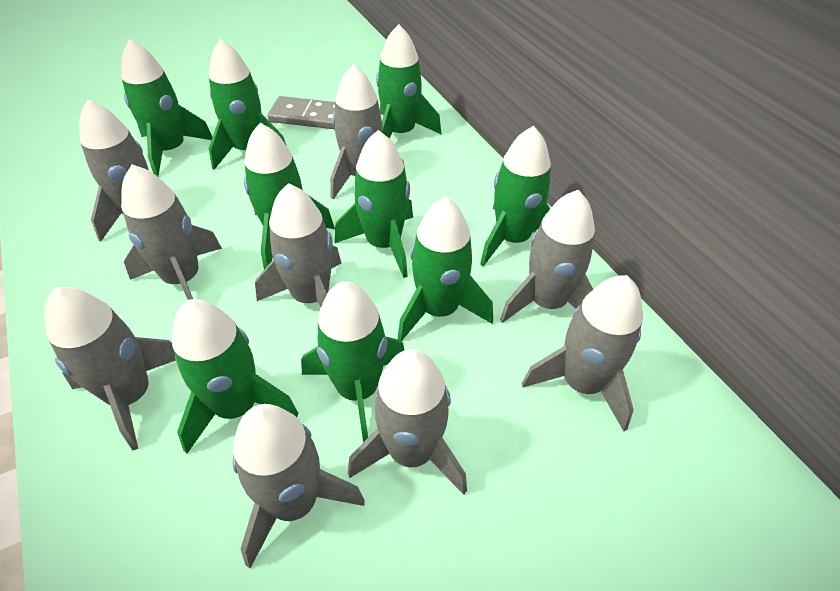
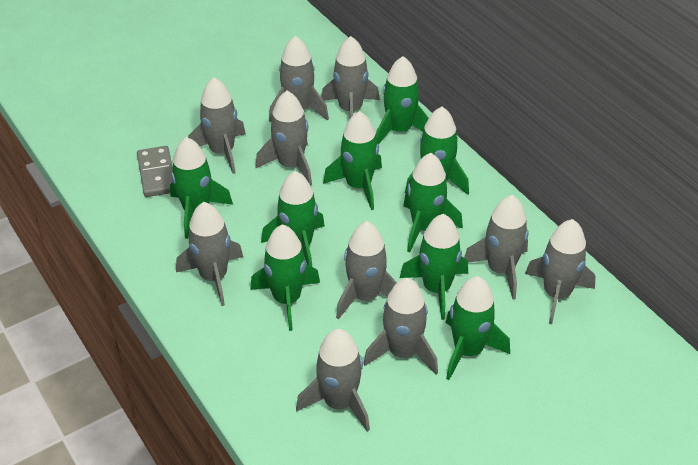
grey rocket: [44,287,176,450] [79,99,188,242] [121,164,222,300] [232,404,365,568] [255,183,341,307] [330,64,407,200] [348,349,467,495] [500,190,595,323] [522,275,643,431] = 9 -> [176,202,243,306] [188,77,246,174] [255,91,312,185] [269,36,329,122] [296,329,370,432] [321,36,380,118] [336,221,397,320] [363,278,438,374] [464,195,529,299] [525,219,596,324] = 10

